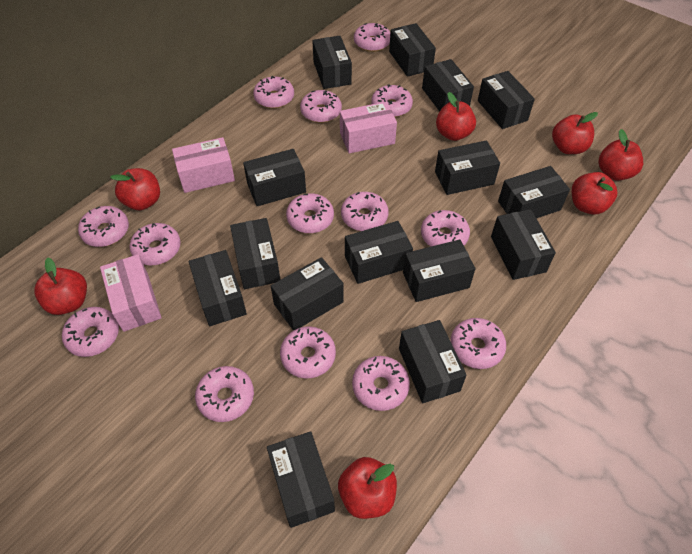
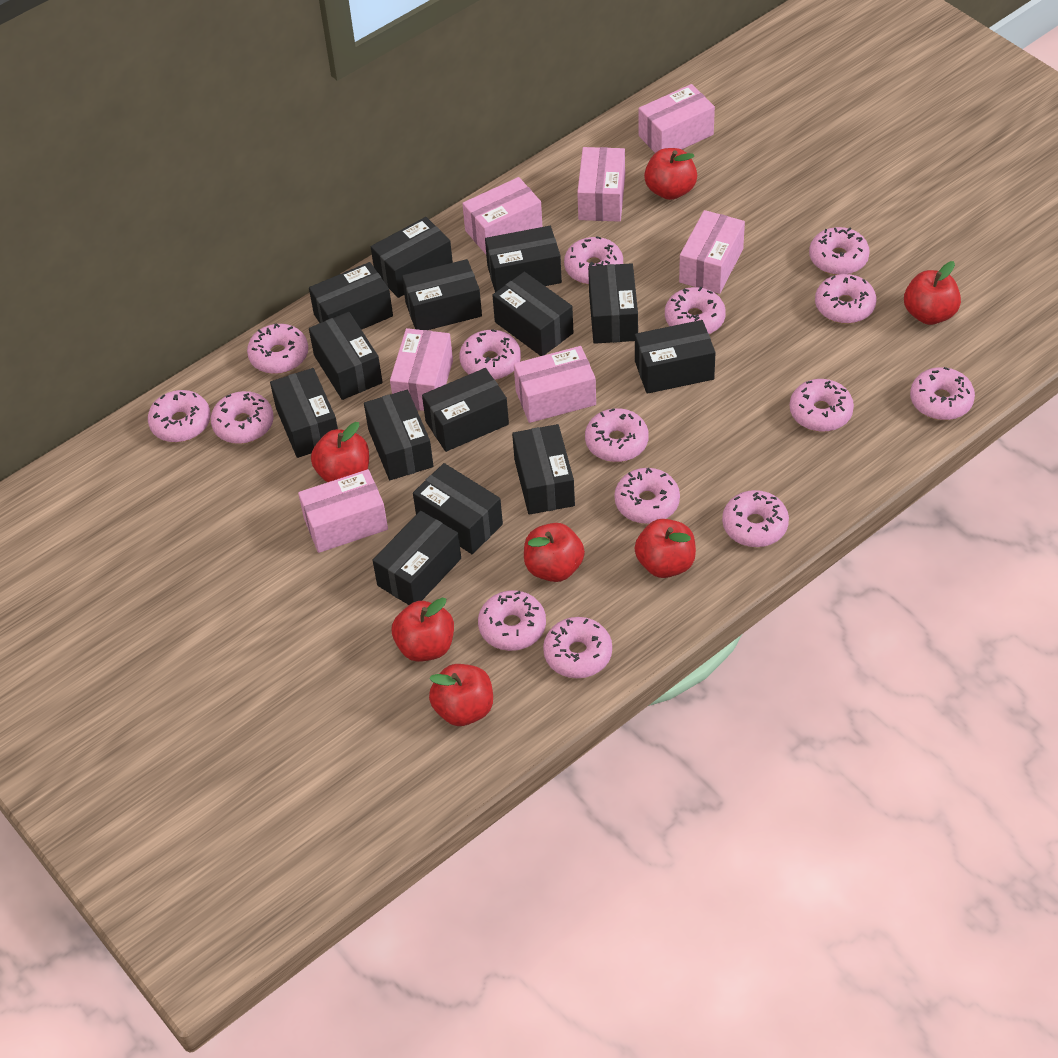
black box: [189,250,247,326] [230,218,280,289] [243,149,306,206] [267,431,335,528] [271,257,344,330] [312,36,352,89] [345,221,413,284] [389,23,436,77] [399,320,467,403] [403,239,475,302] [422,59,474,112] [435,140,500,195] [478,71,535,129] [491,209,556,280] [498,166,570,218] = 15 -> [270,368,338,458] [309,262,393,330] [309,312,383,400] [364,390,433,480] [371,217,453,298] [373,511,461,605] [402,259,482,330] [413,463,503,554] [422,368,509,452] [485,226,562,292] [492,272,573,356] [512,424,575,515] [588,263,638,344] [635,320,716,394] = 14
pink box: [100,254,162,332] [172,137,235,193] [340,102,397,153] = 3 -> [298,469,388,553] [390,328,453,411] [462,177,542,254] [514,346,596,423] [577,147,625,222] [639,84,715,153] [679,210,745,294] = 7
pink donut: [62,307,119,357] [78,206,129,247] [129,223,181,265] [195,366,254,422] [253,76,294,108] [280,326,336,379] [286,193,334,233] [300,90,342,123] [341,192,389,231] [352,356,410,411] [354,23,390,52] [371,84,413,117] [421,210,470,246] [450,318,506,369] = 14 -> [148,390,211,442] [211,391,274,444] [247,323,308,374] [459,329,521,380] [478,590,546,651] [543,617,612,678] [564,236,623,285] [585,408,649,462] [614,468,680,524] [665,287,726,334] [722,490,789,547] [790,379,854,432] [809,227,870,275] [815,274,876,324] [910,367,975,420] = 15

